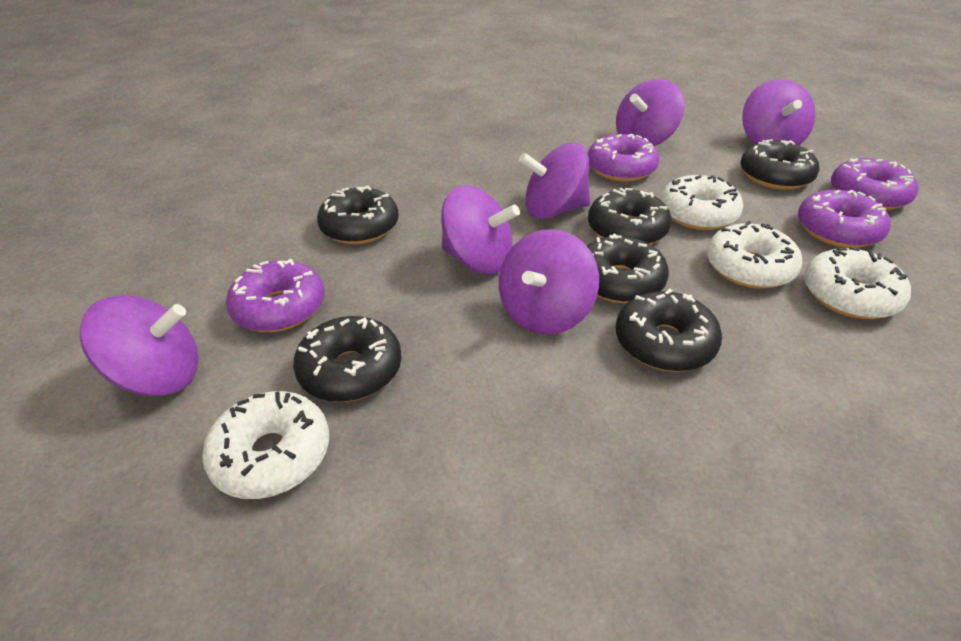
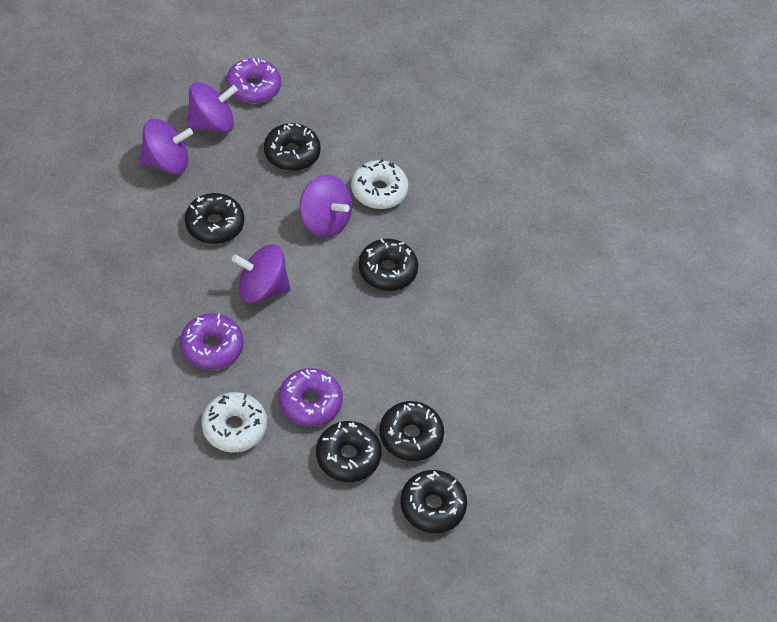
purple donut: [226,259,324,332] [588,134,660,182] [798,190,891,248] [831,158,918,210] = 4 -> [180,313,243,370] [226,58,281,103] [279,368,343,427] = 3
purple spinning top: [80,295,199,396] [441,185,520,274] [499,229,599,334] [519,143,590,219] [616,79,684,146] [742,79,816,145] = 6 -> [139,119,193,174] [186,82,238,133] [232,244,291,303] [300,175,352,238] = 4
white donut: [202,391,329,499] [660,175,743,230] [707,220,803,289] [804,247,911,319] = 4 -> [202,392,267,452] [351,159,408,209] = 2

